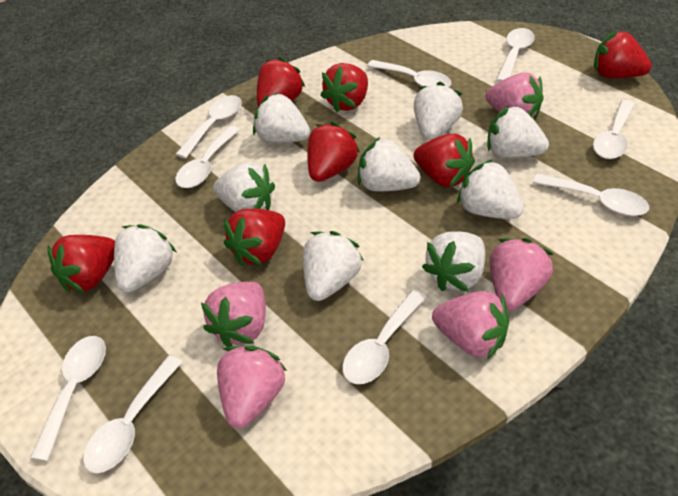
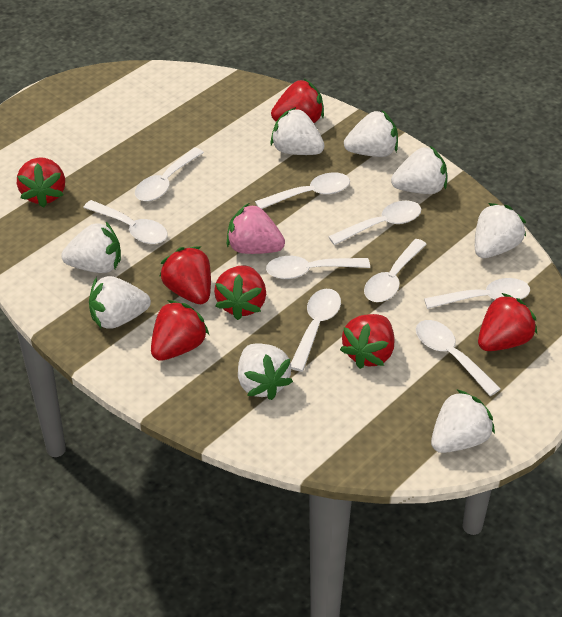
pink strawberry: [201,282,266,347] [217,346,287,428] [432,291,509,360] [486,73,544,120] [490,238,553,310] = 5 -> [227,203,285,254] = 1
white strawberry: [114,224,176,293] [213,162,275,212] [253,93,310,143] [303,231,364,301] [358,137,421,191] [414,82,463,140] [422,232,485,292] [457,159,524,219] [487,105,549,158] = 9 -> [61,222,121,273] [89,276,151,329] [238,343,293,400] [270,107,325,155] [344,110,398,157] [391,146,447,194] [431,389,495,453] [475,203,526,258] = 8

